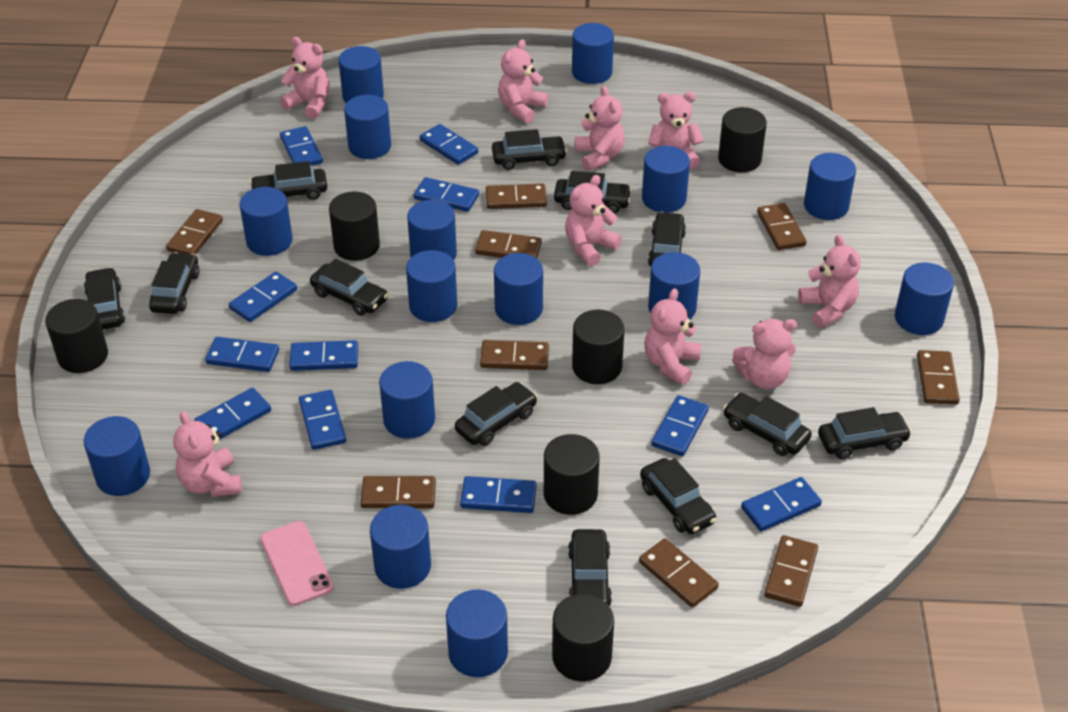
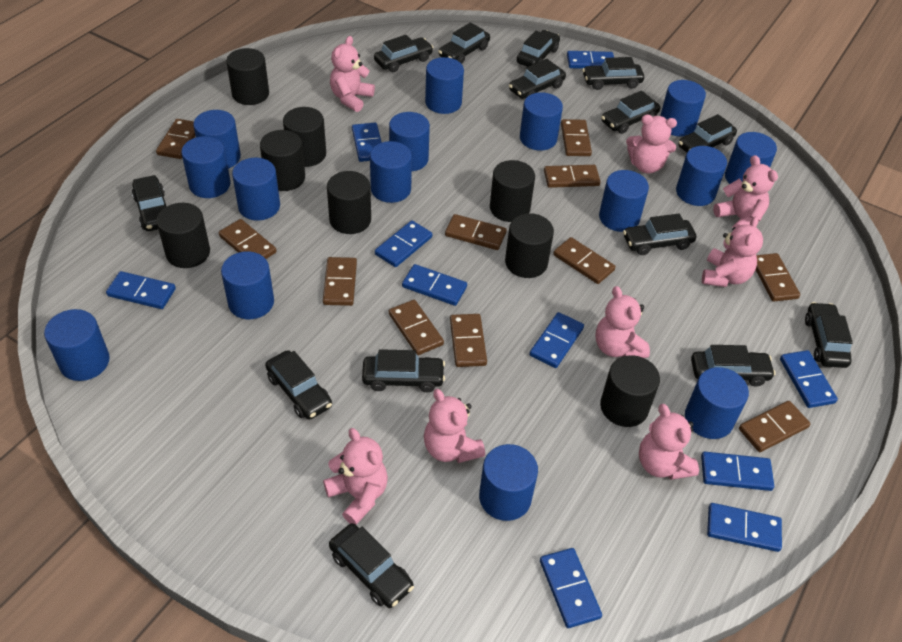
black car: [84,267,125,330] [149,252,200,314] [250,161,327,200] [310,259,388,316] [455,382,537,446] [492,129,567,170] [554,171,632,214] [568,529,612,606] [640,458,717,534] [648,212,686,266] [723,393,812,456] [818,407,912,459] = 12 -> [132,175,167,231] [265,350,332,420] [329,523,414,608] [362,349,445,392] [374,35,433,72] [438,22,490,64] [509,59,566,99] [517,30,560,67] [582,57,644,90] [601,91,660,134] [623,214,696,255] [678,114,737,153] [691,345,776,387] [805,302,853,368] = 14
black cylinder: [45,299,108,373] [329,192,380,261] [544,434,600,515] [552,594,614,682] [572,310,624,384] [718,107,767,172] = 6 -> [156,203,210,268] [226,48,269,105] [260,130,305,191] [283,107,326,167] [327,171,371,234] [490,160,535,222] [505,213,554,278] [600,355,660,427] = 8
blue domino: [194,388,271,440] [205,337,279,372] [229,272,297,322] [280,126,323,166] [289,340,358,371] [299,390,346,450] [414,177,479,212] [420,124,478,165] [460,476,537,513] [651,395,709,456] [741,477,822,531] = 11 -> [106,271,176,309] [352,123,382,162] [375,220,432,267] [402,264,467,306] [530,312,584,368] [540,548,602,628] [567,51,614,69] [701,452,774,491] [707,503,782,552] [780,350,838,408] = 10
brown domino: [166,209,223,255] [360,476,436,508] [475,230,542,258] [480,340,549,370] [486,183,547,209] [639,538,719,608] [757,203,807,250] [764,535,818,607] [917,350,960,405] = 9 -> [156,119,195,159] [219,219,276,259] [323,257,357,306] [389,300,444,355] [445,214,507,250] [450,314,487,367] [544,165,601,188] [553,237,615,284] [561,119,592,156] [739,401,810,452] [756,253,800,302] = 11
pink phone: [260,521,334,606] = 1 -> none = 0
pink teddy bear: [173,411,242,497] [280,37,330,119] [498,39,548,123] [565,175,622,266] [575,86,625,171] [644,288,701,385] [648,92,704,169] [732,319,797,389] [798,235,861,328] = 9 -> [323,428,388,525] [330,36,375,112] [424,389,485,463] [596,286,650,358] [626,114,677,174] [639,404,699,480] [702,216,763,287] [713,155,778,228] = 8

